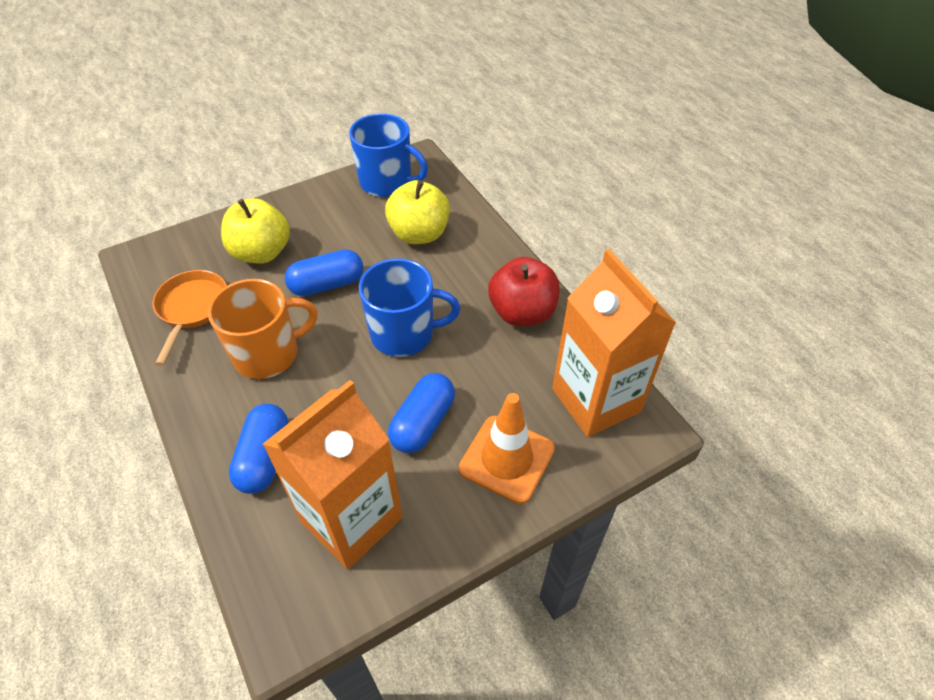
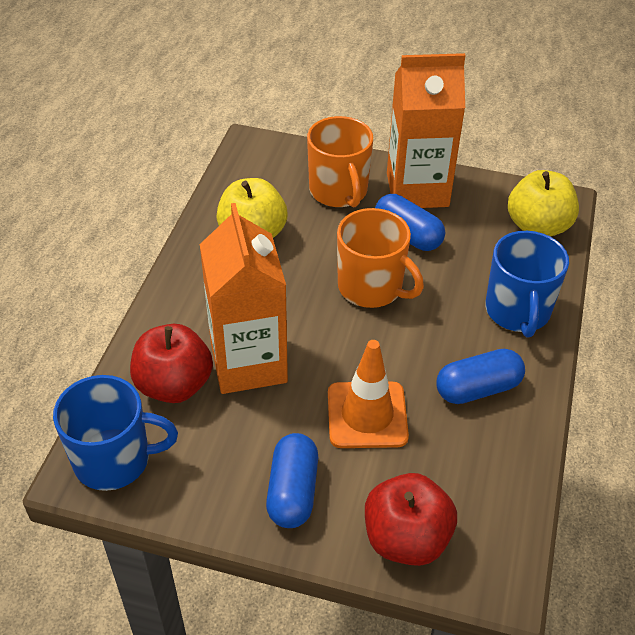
orange mug: [208,279,318,379] = 1 -> [307,116,373,208] [337,208,424,308] = 2
orange pan: [153,270,227,366] = 1 -> none = 0
red apple: [488,257,560,326] = 1 -> [130,324,213,403] [365,473,457,566] = 2

